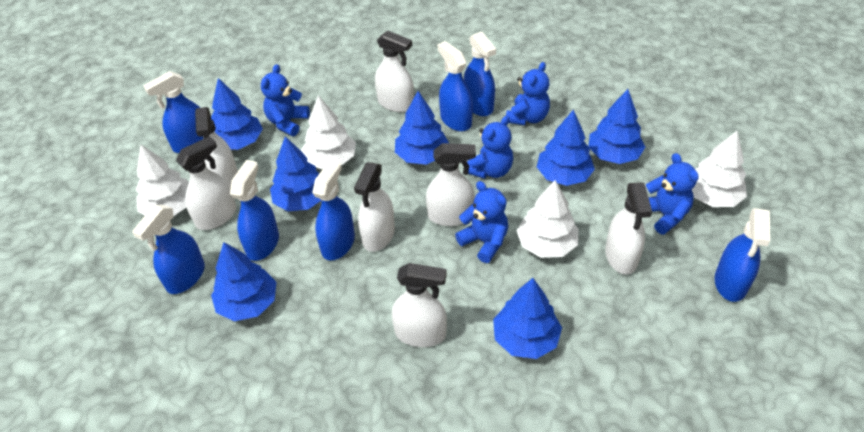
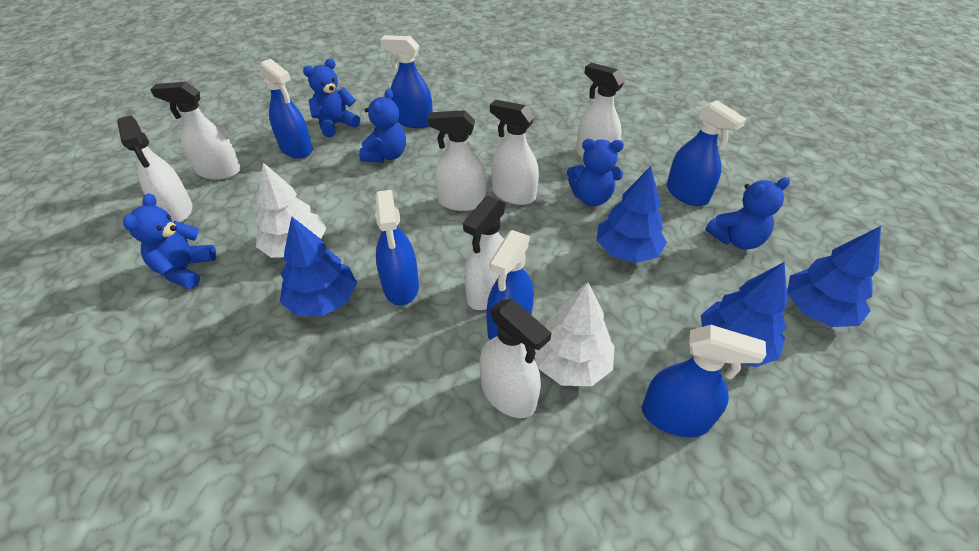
blue spray bottle: [132,205,205,294] [143,71,203,153] [230,160,279,261] [312,159,355,261] [438,41,473,131] [464,32,496,116] [715,208,770,302] = 7 -> [259,59,313,159] [375,190,419,305] [380,35,433,128] [486,230,534,340] [642,325,766,437] [666,100,746,206] = 6
blue tree: [211,78,263,150] [211,242,277,321] [270,136,321,211] [395,91,449,165] [493,278,562,359] [537,110,595,186] [588,89,645,164] = 7 -> [280,217,357,316] [597,166,667,263] [701,262,787,367] [787,226,881,327] = 4
white tree: [136,144,189,216] [301,95,356,169] [516,180,579,258] [692,131,747,207] = 4 -> [256,162,327,258] [535,282,614,386] = 2

